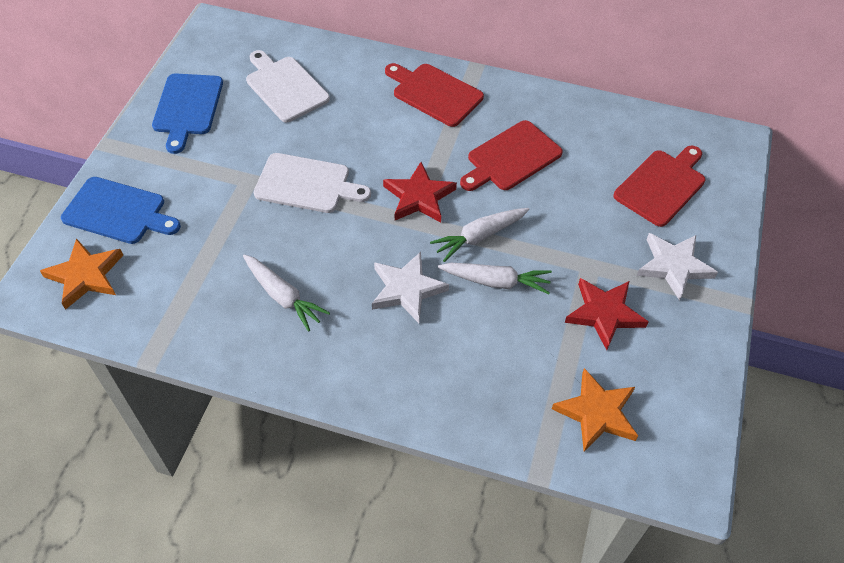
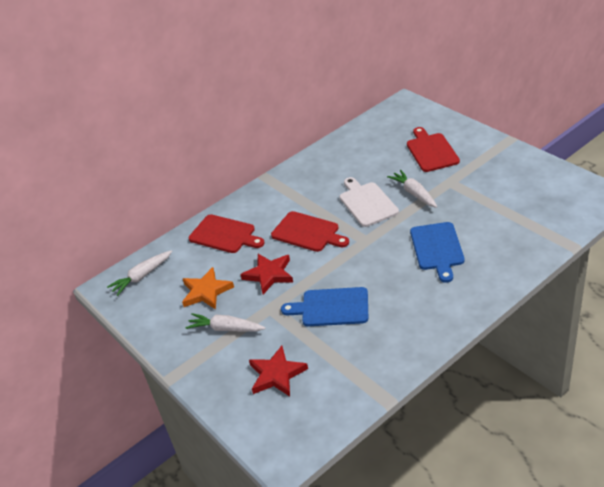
orange star: [40,238,123,310] [552,368,638,452] = 2 -> [182,267,234,310] = 1
white cutting board: [246,50,330,122] [254,153,371,213] = 2 -> [340,177,399,227] = 1
white star: [372,252,449,323] [637,233,718,301] = 2 -> none = 0

